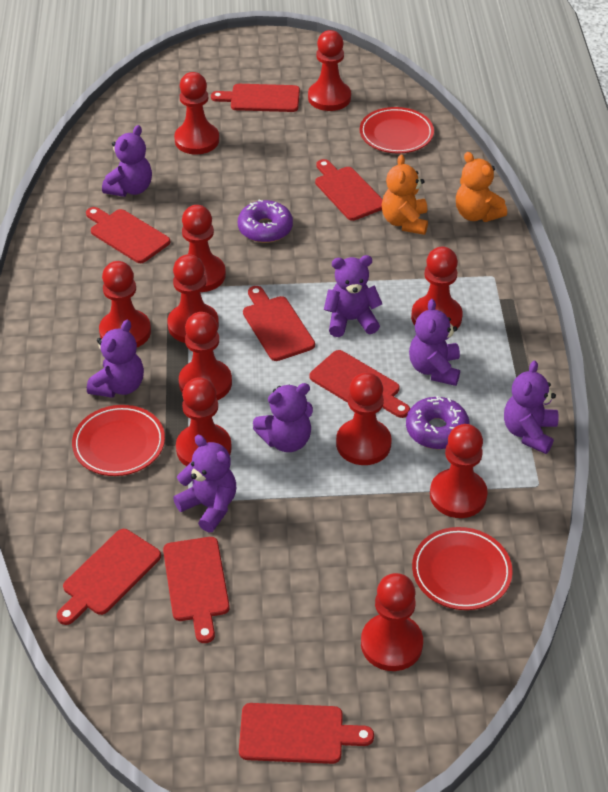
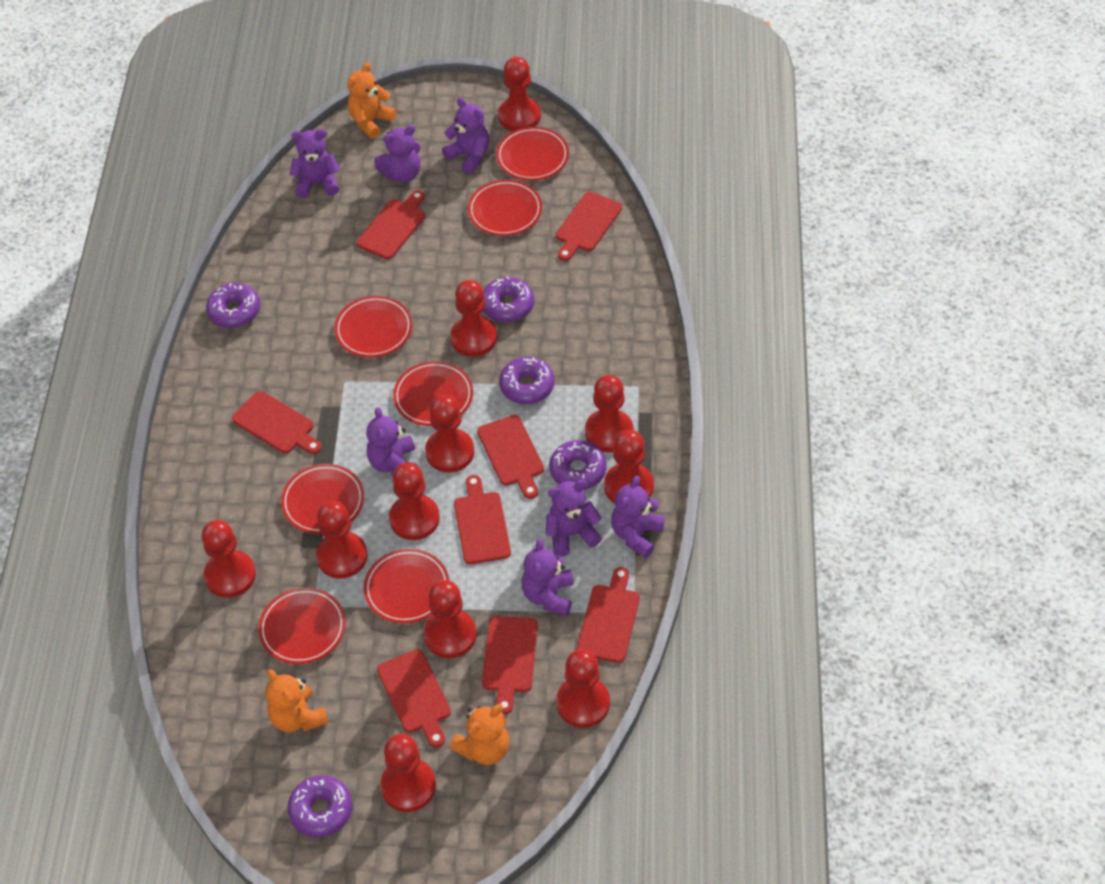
orange teddy bear: [382,154,428,235] [456,152,507,222] = 2 -> [266,669,329,732] [348,62,397,139] [450,704,510,765] = 3
purple donut: [238,199,293,243] [406,396,470,449] = 2 -> [206,283,260,328] [288,775,352,837] [483,276,534,322] [499,357,555,404] [549,440,607,490] = 5
red plate: [72,405,165,476] [360,107,434,153] [412,527,513,610] = 3 -> [258,587,346,664] [281,464,364,534] [334,296,412,357] [364,549,449,623] [393,361,473,426] [468,180,542,236] [496,127,569,181] = 7

